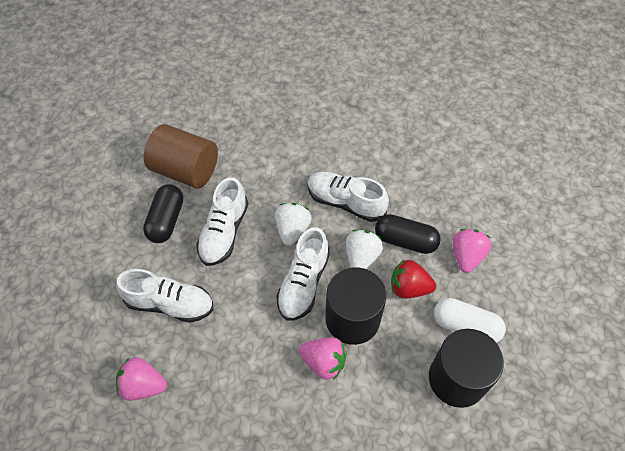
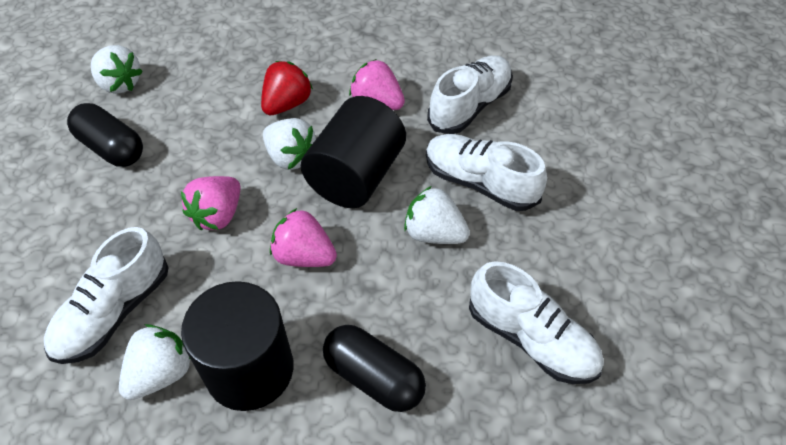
brown cylinder: [144,124,218,188] = 1 -> none = 0
white capsule: [434,298,506,343] = 1 -> none = 0
white strawberry: [275,203,312,246] [346,230,383,269] = 2 -> [91,45,143,94] [119,324,191,400] [263,118,316,170] [404,186,470,244] = 4

